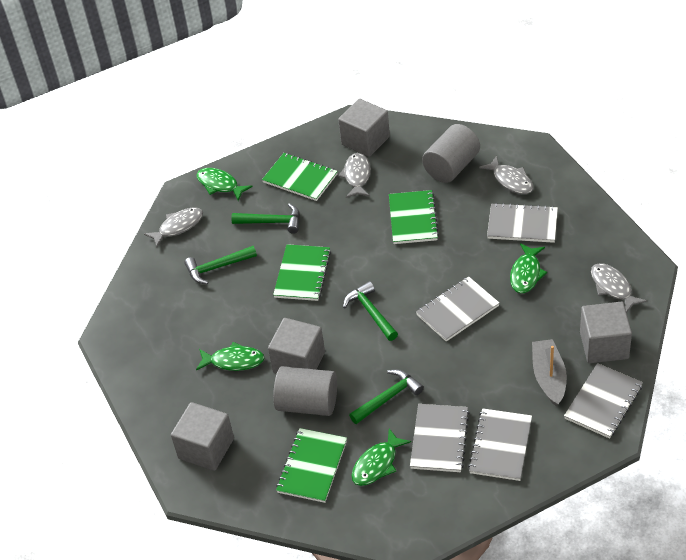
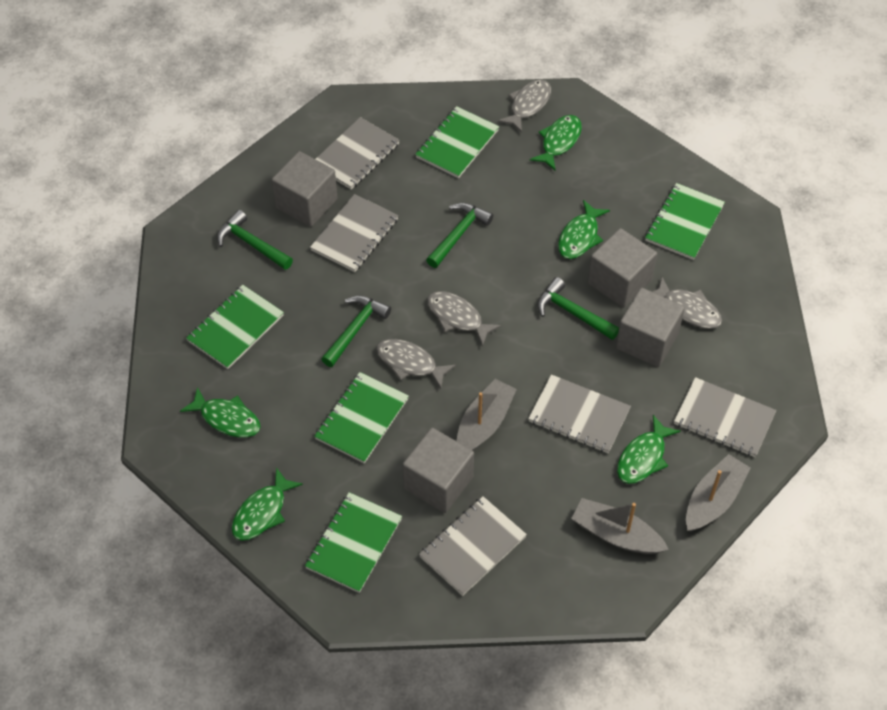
green fish: [196,168,253,201] [196,342,264,371] [351,428,411,486] [510,243,547,293] = 4 -> [180,387,261,437] [231,467,303,541] [530,115,582,170] [558,200,610,259] [617,415,681,484] = 5
green notebook: [262,153,338,201] [273,244,331,301] [276,428,347,503] [389,190,439,244] = 4 -> [186,285,284,369] [305,492,402,593] [314,372,409,463] [415,106,499,178] [645,183,725,260] = 5
grey boat: [532,339,567,406] = 1 -> [456,379,517,451] [571,498,669,554] [686,454,750,531] = 3
grey cylinder: [273,366,337,416] [422,124,480,183] = 2 -> none = 0

